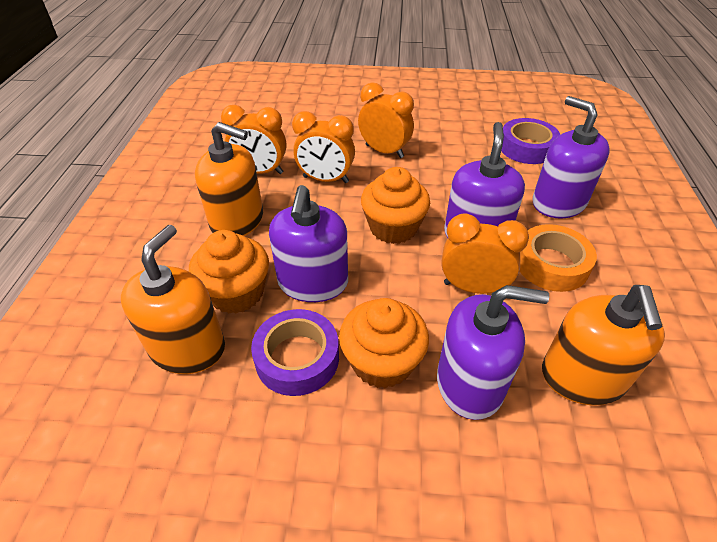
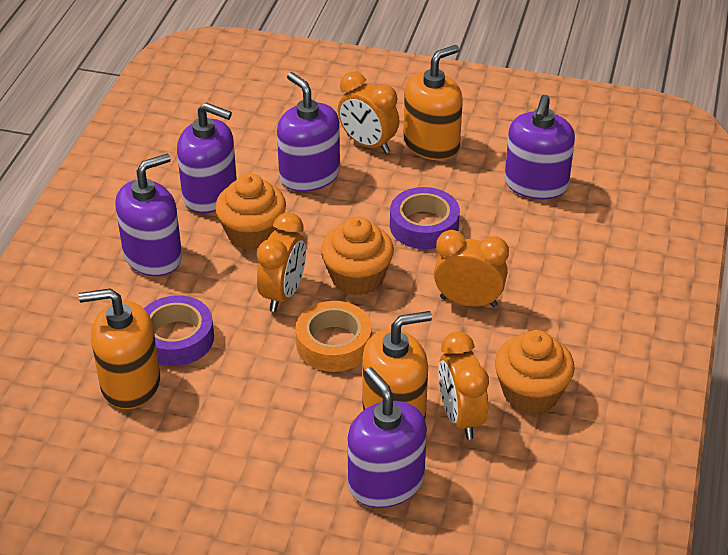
purple soap dispenser: [269,185,348,302] [437,285,549,420] [444,122,525,238] [532,96,610,219] = 4 -> [115,154,182,276] [177,103,237,213] [277,72,340,192] [347,367,427,508] [505,95,575,199] = 5

